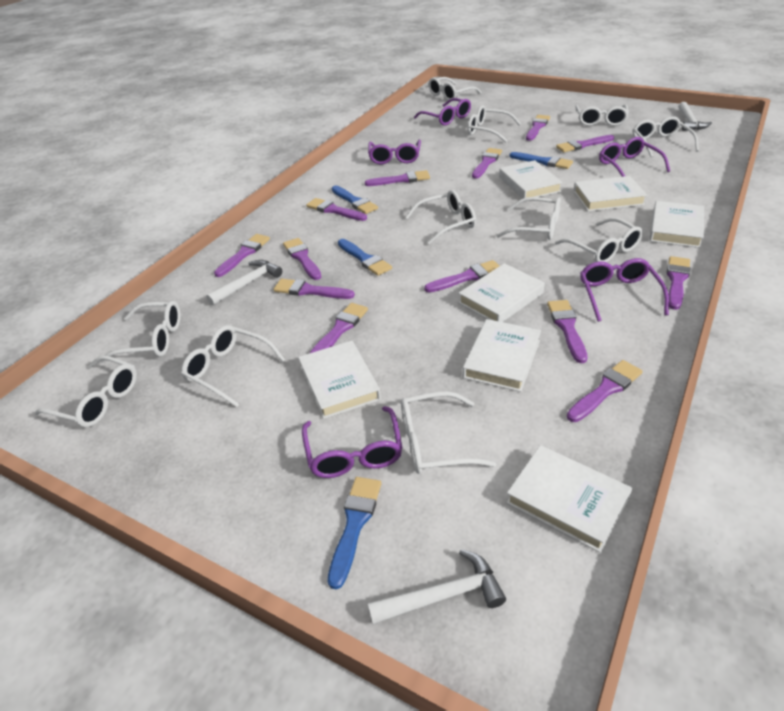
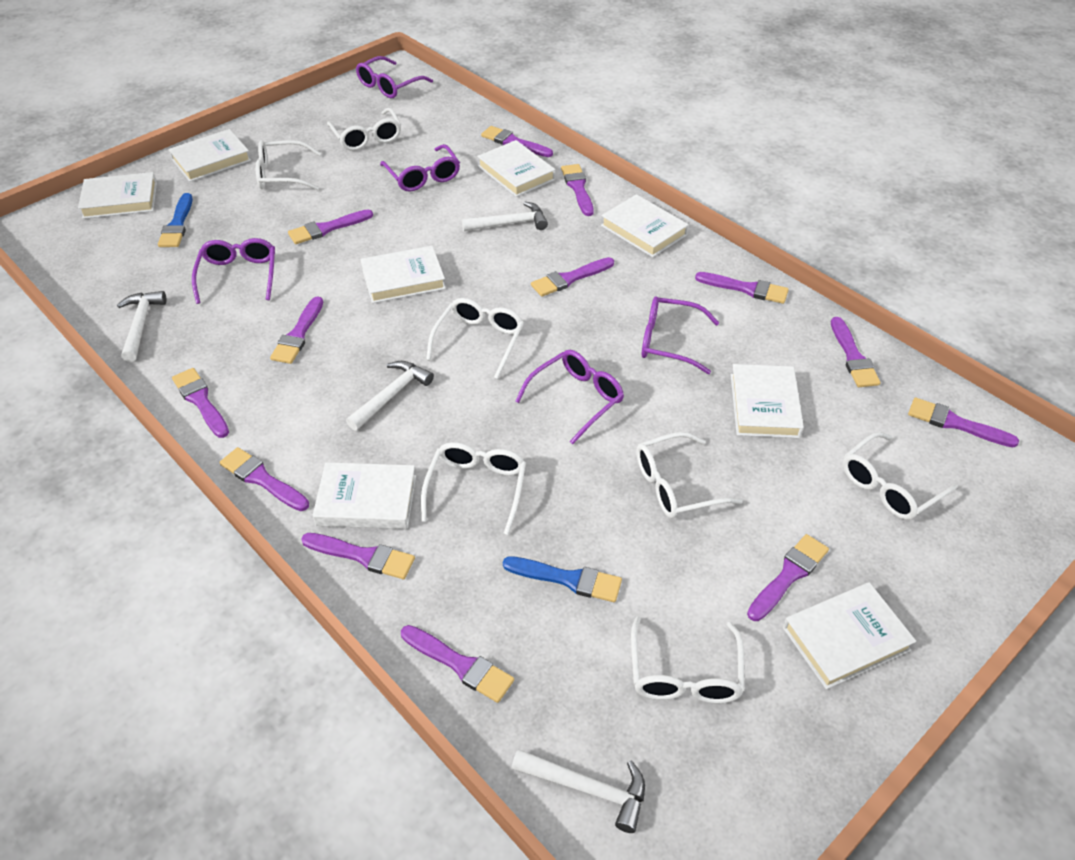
blue brush: [328,477,381,590] [331,186,378,214] [338,239,392,276] [509,152,573,169] = 4 -> [158,193,193,247] [503,556,622,602] = 2
white book: [298,341,381,419] [458,263,545,322] [463,319,541,392] [499,160,563,199] [506,445,632,553] [574,176,647,212] [649,201,704,248] = 7 -> [78,172,157,219] [169,129,251,182] [313,462,416,529] [360,246,446,303] [477,140,556,197] [601,194,689,257] [731,364,804,438] [783,582,916,690] = 8
white glasses: [35,356,137,427] [100,301,181,363] [181,325,285,407] [401,391,496,474] [405,190,476,244] [429,77,481,100] [468,105,521,142] [496,197,561,240] [555,218,643,262] [575,104,629,126] [633,116,699,158] = 11 -> [256,140,321,190] [327,108,401,151] [421,442,526,535] [426,298,524,379] [631,617,745,703] [636,432,743,518] [843,432,958,520] = 7
white hammer: [206,260,282,306] [368,549,506,624] [679,102,712,131] = 3 -> [117,291,166,362] [346,361,434,431] [462,202,548,231] [512,749,645,833] = 4

